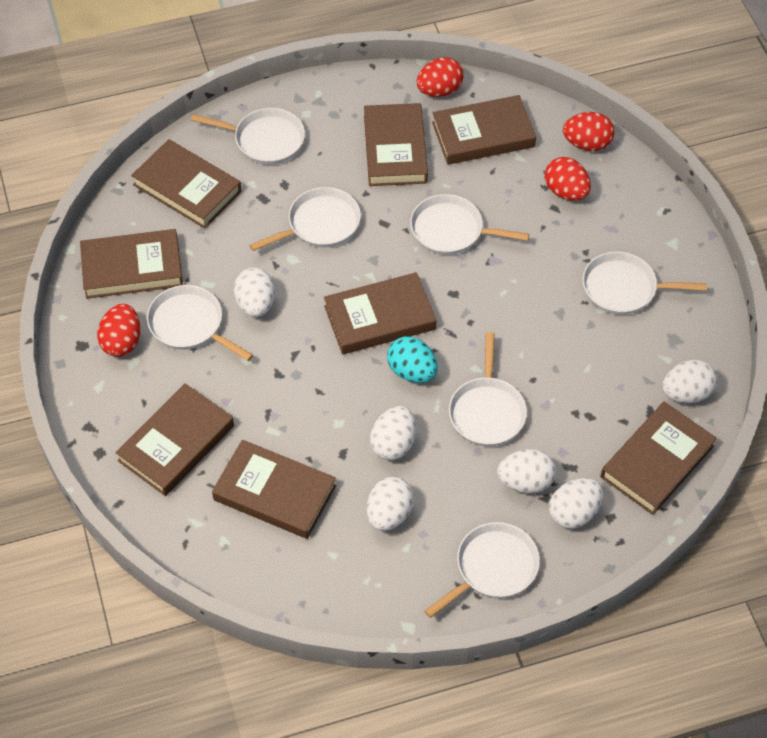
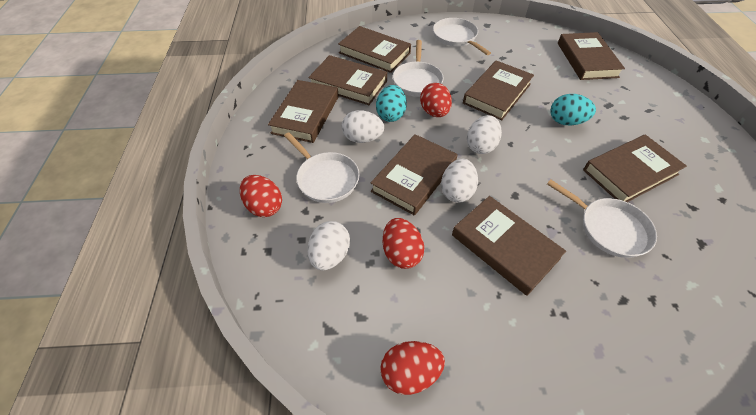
turquoise egg: [387,336,438,383] = 1 -> [376,85,407,122] [550,94,596,125] = 2
white egg: [234,268,275,317] [367,477,414,531] [370,406,416,460] [497,449,556,493] [549,478,603,529] [662,360,717,403] = 6 -> [307,221,350,270] [342,110,384,143] [441,159,478,203] [467,115,502,154] = 4
white pan: [147,285,253,361] [191,108,305,165] [250,187,361,251] [410,194,529,255] [424,522,540,618] [449,332,527,446] [582,251,707,315] = 7 -> [284,132,359,203] [393,40,443,97] [433,18,491,55] [547,180,657,258] = 4

